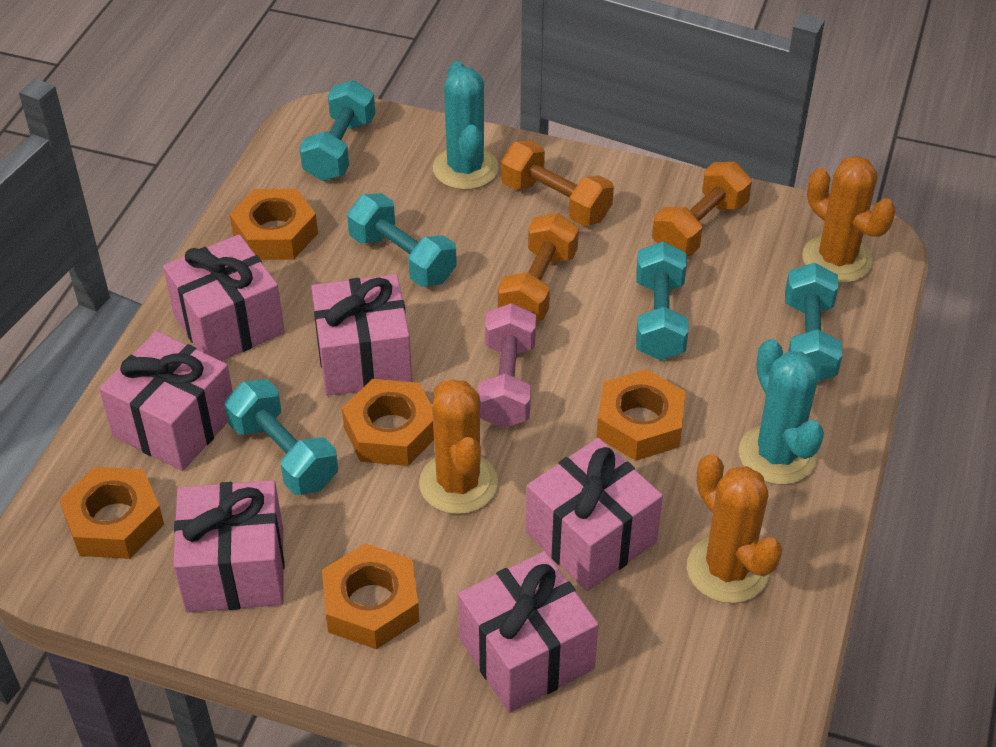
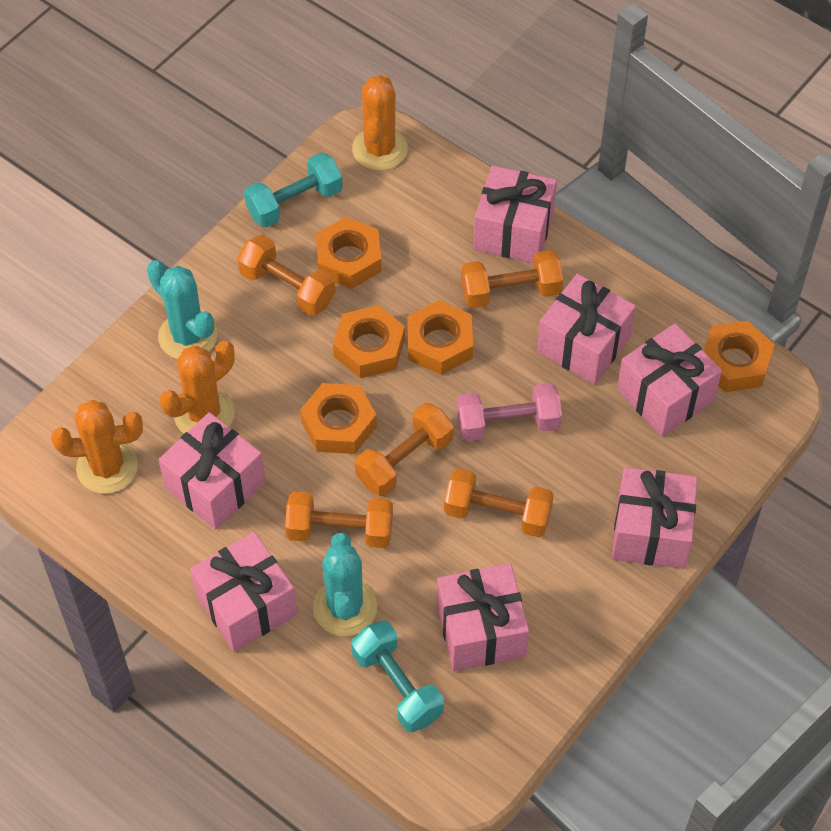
orange dumbbell: [498,213,579,321] [501,140,614,226] [652,162,752,256] = 3 -> [237,235,335,316] [285,491,393,548] [355,403,454,496] [444,468,554,537] [461,250,563,308] = 5
pink gift: [99,331,233,471] [163,234,285,361] [173,480,284,613] [311,274,412,396] [458,551,599,713] [526,438,663,591] = 6 -> [158,412,265,529] [190,532,297,652] [437,564,529,671] [473,165,557,263] [537,274,636,385] [612,467,698,569] [617,323,722,437] = 7
turquoise dumbbell: [224,379,338,495] [299,80,375,181] [347,193,457,287] [636,242,689,360] [785,263,843,381] = 5 -> [244,152,343,227] [351,621,444,732] = 2

